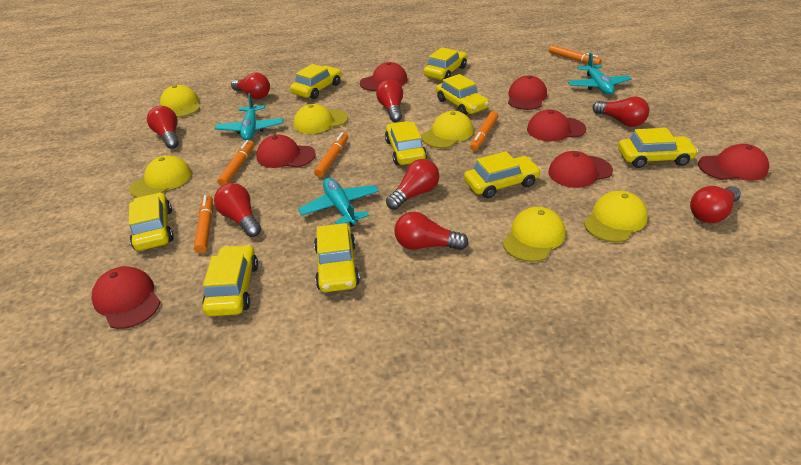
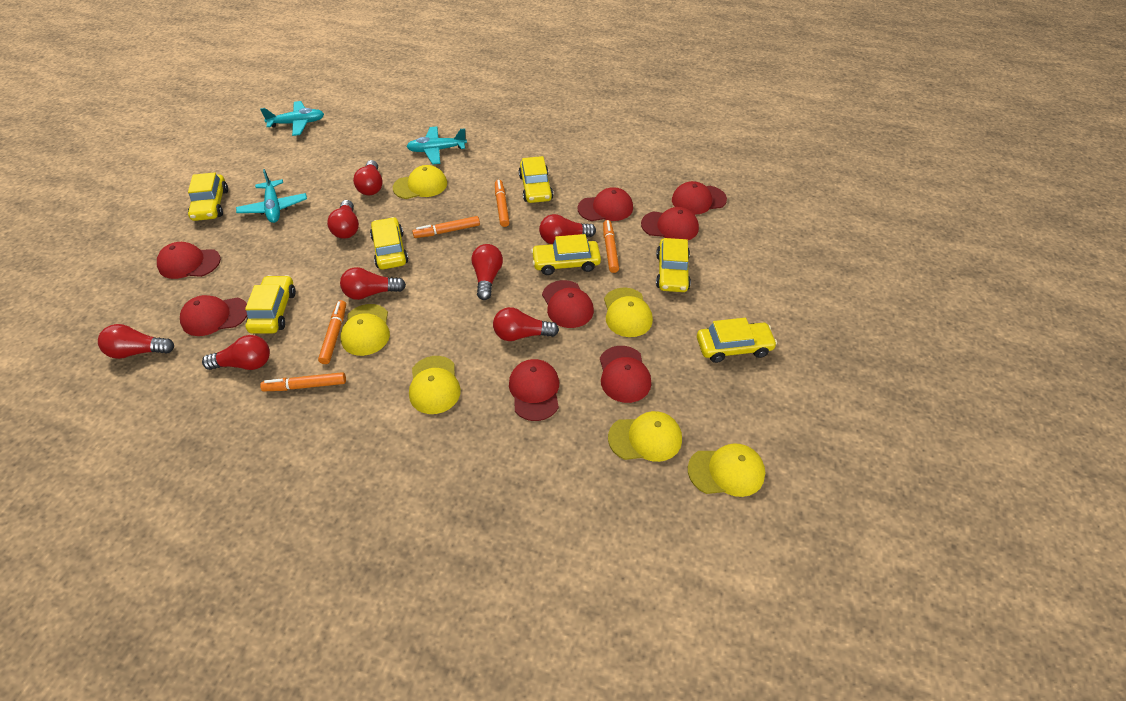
red cap: [91,266,161,329] [256,135,316,168] [360,62,408,91] [508,75,547,110] [527,110,586,141] [548,151,613,188] [698,144,769,181] = 7 -> [157,242,221,279] [180,295,247,336] [509,359,559,421] [542,280,594,328] [578,187,633,221] [600,346,651,403] [641,207,699,240] [672,181,727,215] = 8
yellow car: [129,193,174,251] [202,244,258,316] [290,64,342,99] [314,223,360,292] [385,121,427,165] [424,47,467,80] [436,74,489,115] [464,151,541,198] [618,128,698,168] = 9 -> [188,172,228,221] [245,275,296,334] [370,217,409,269] [519,156,553,203] [531,234,601,275] [656,238,691,292] [697,318,777,363] = 7

